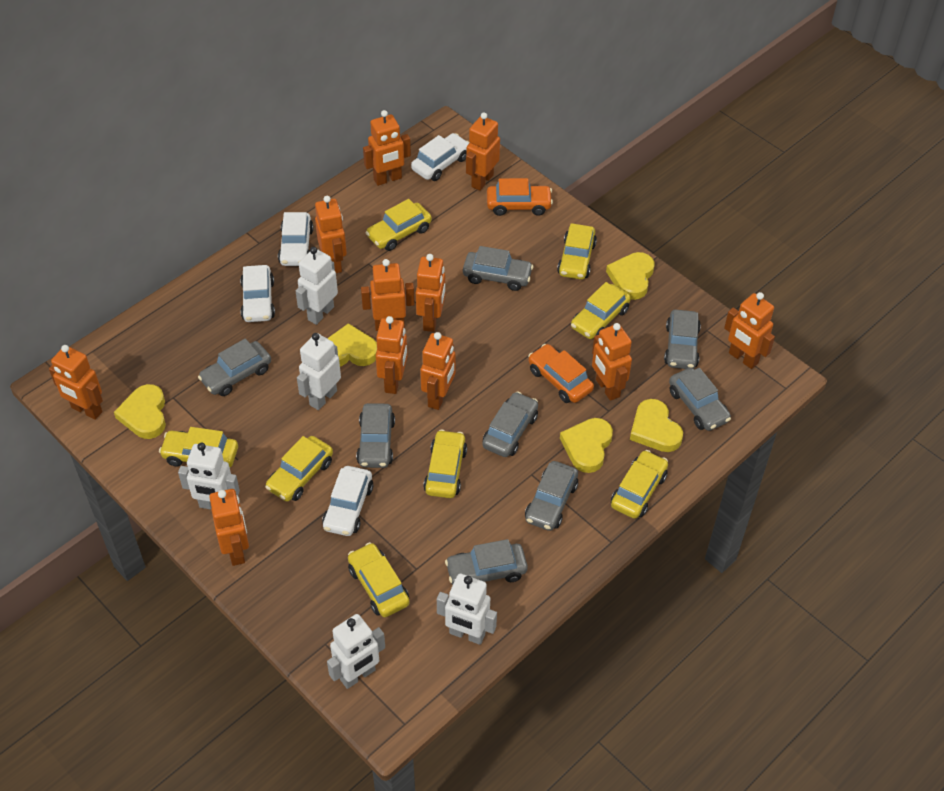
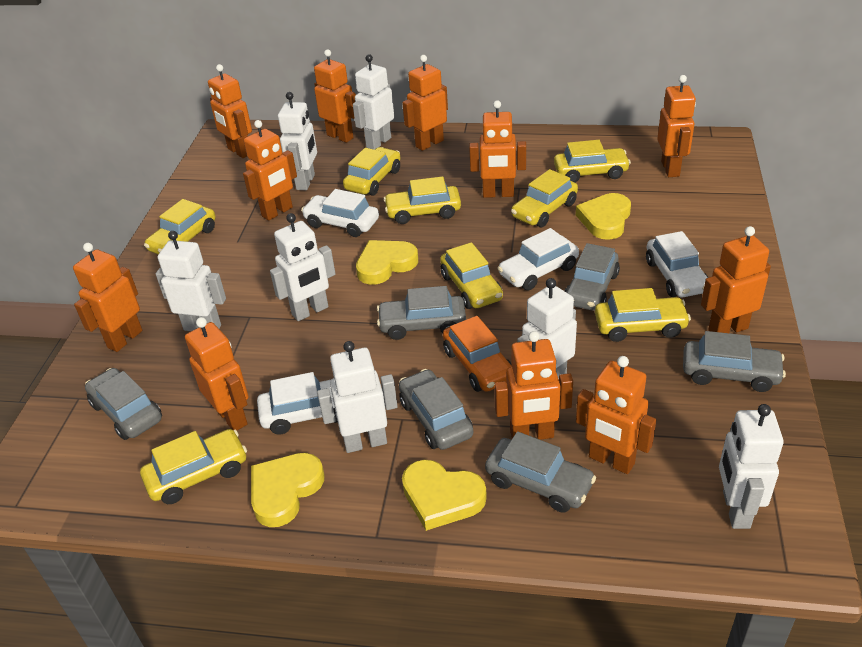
grey car: [198,339,271,396] [356,403,395,468] [445,539,528,585] [463,246,533,291] [482,392,538,457] [525,461,578,531] [664,310,701,369] [669,368,731,431] = 8 -> [85,368,162,440] [377,286,466,340] [399,369,473,450] [485,431,596,512] [565,243,620,311] [683,331,786,392] = 6
orange car: [487,178,553,216] [528,344,594,403] = 2 -> [443,316,512,392] = 1
white robot: [178,443,240,509] [296,247,338,325] [297,333,341,410] [327,614,385,689] [437,574,497,645] = 5 -> [156,231,226,331] [270,213,335,321] [278,92,317,190] [317,341,398,453] [353,54,394,150] [517,278,577,379] [719,404,784,529] = 7
yellow heart: [114,384,166,439] [327,323,377,366] [560,418,613,473] [606,252,654,300] [630,399,683,452] = 5 -> [251,453,324,527] [356,240,418,285] [402,460,487,531] [576,193,631,240] = 4

